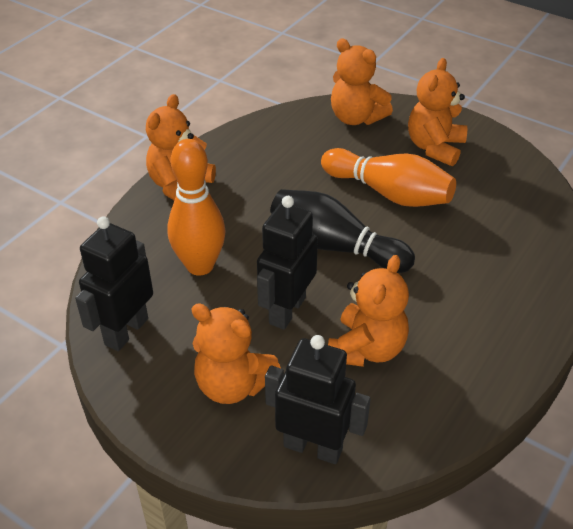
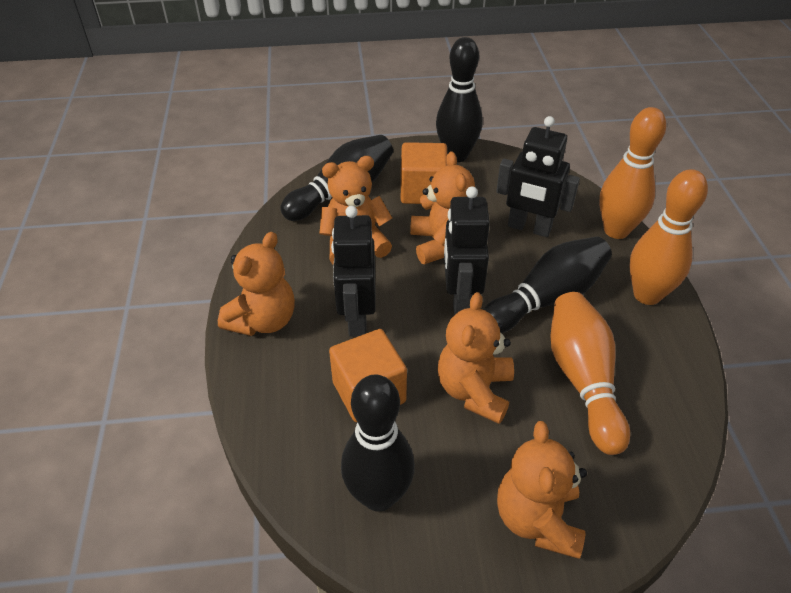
black bowling pin: [270,189,415,273] = 1 -> [280,135,393,221] [341,374,415,512] [436,37,482,162] [483,237,612,333] = 4
orange bowling pin: [167,139,226,276] [321,148,456,207] = 2 -> [551,292,630,455] [599,107,666,239] [630,169,708,305] = 3
orange cube: none = 0 -> [329,329,407,422] [401,142,447,204] = 2

